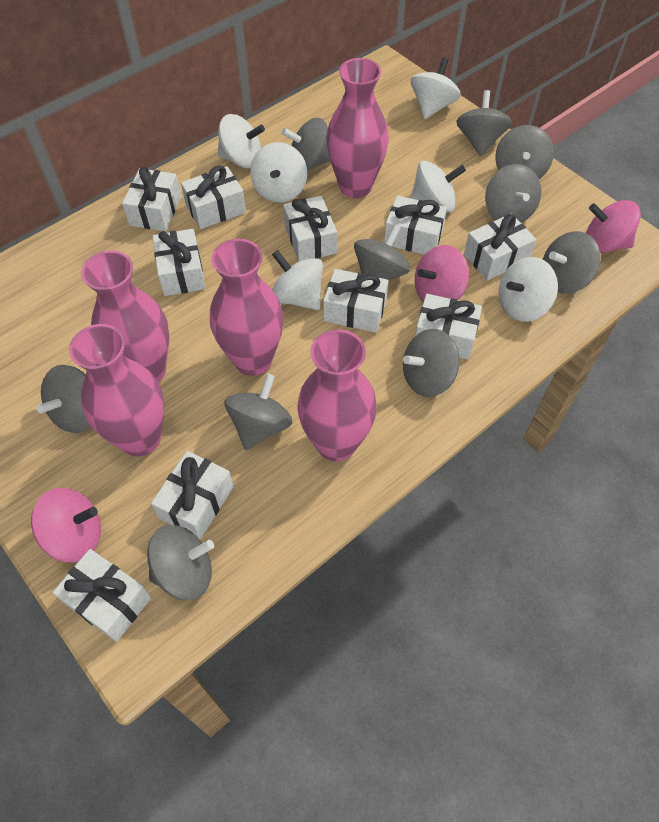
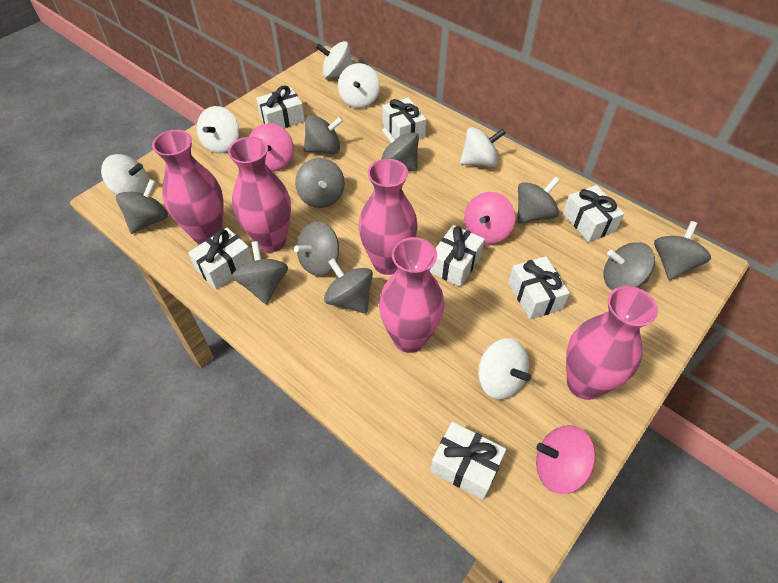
white gift: [53,549,151,642] [122,167,181,231] [151,451,234,539] [153,229,205,296] [181,166,246,229] [283,196,337,261] [323,269,388,333] [384,195,447,255] [415,294,482,360] [464,214,536,281] = 10 -> [188,228,253,290] [256,85,305,128] [382,97,426,139] [429,225,485,287] [430,422,506,500] [508,256,570,319] [563,185,624,242] = 7

